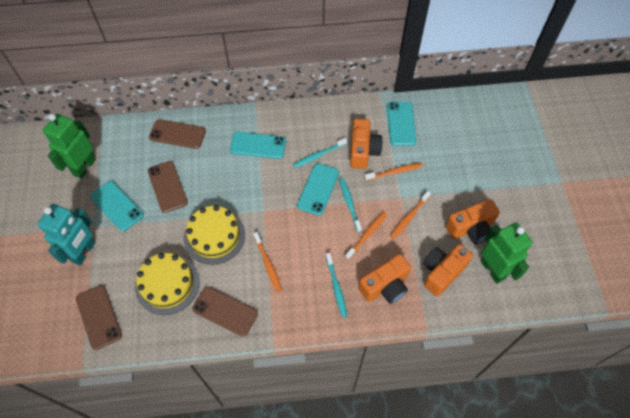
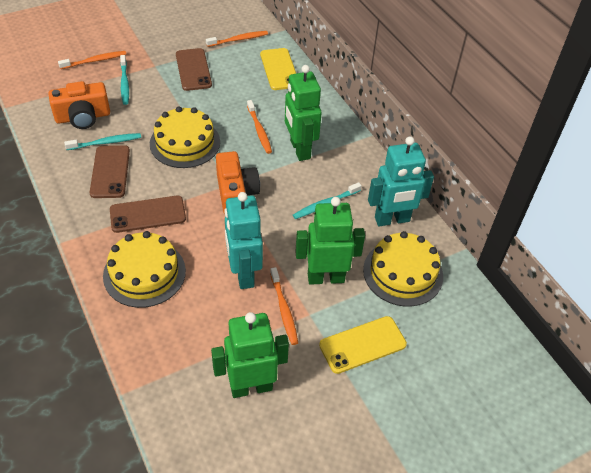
brown phone: [76,285,122,350] [148,161,188,213] [149,119,206,149] [192,286,258,337] = 4 -> [90,145,130,198] [110,196,186,233] [176,48,212,91] = 3
green robot: [43,114,96,179] [481,222,533,284] = 2 -> [211,312,289,398] [285,65,322,161] [295,197,365,285] = 3
orange camera: [350,119,383,169] [358,254,411,304] [423,244,473,297] [445,199,500,244] = 4 -> [48,81,110,129] [216,151,260,214] = 2
turquoise phone: [90,181,144,231] [230,132,286,159] [297,163,339,216] [387,102,416,146] = 4 -> none = 0
turquoise robot: [38,204,95,266] = 1 -> [225,192,263,289] [368,136,434,226] = 2
yellow cake: [135,253,199,315] [184,205,245,265] = 2 -> [103,231,186,308] [150,106,220,168] [363,231,443,307] = 3
yellow phone: none = 0 -> [260,48,296,90] [319,316,407,374] = 2

